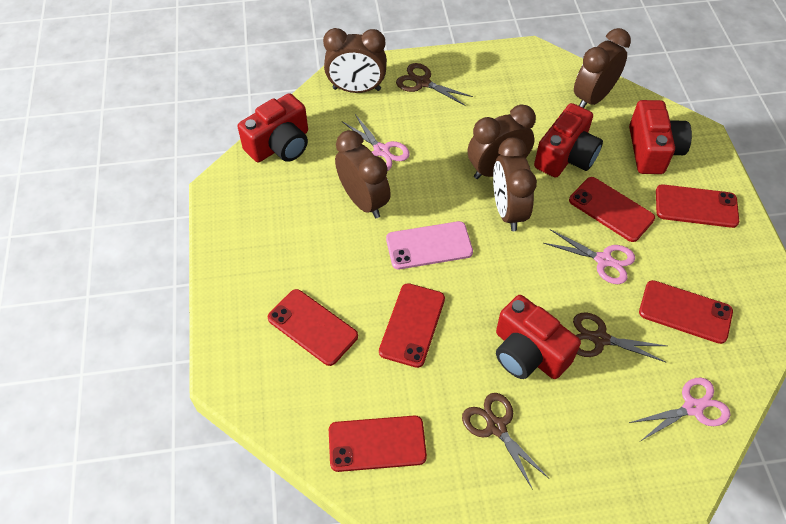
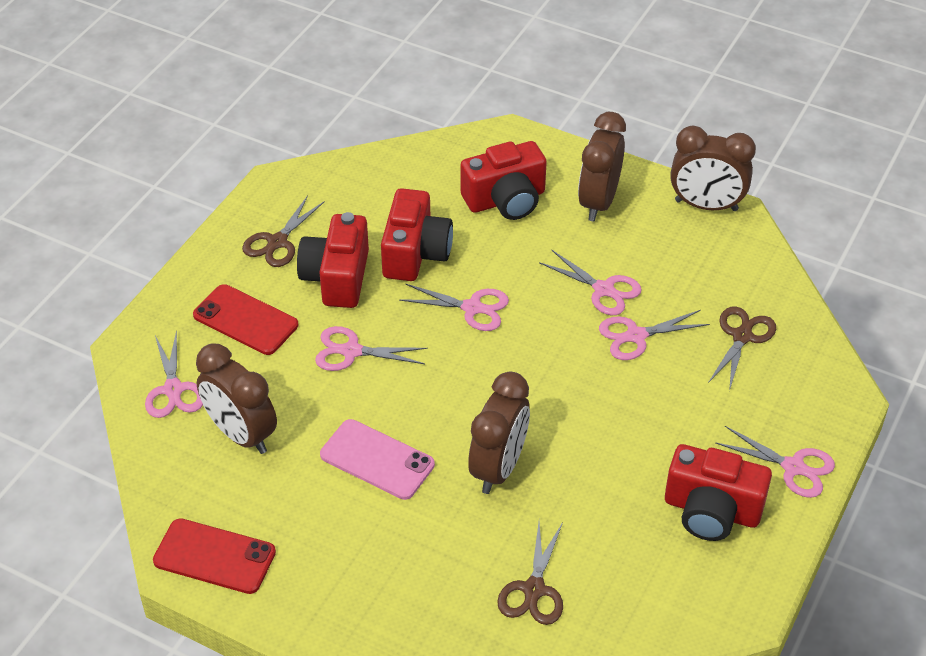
brown clock: [323,28,387,93] [335,130,391,218] [468,105,536,179] [493,137,537,231] [574,28,631,108] = 5 -> [196,344,277,454] [468,372,530,494] [578,112,626,222] [670,126,756,211] = 4
pink scissors: [342,114,410,171] [544,229,635,284] [629,378,730,441] = 3 -> [145,330,203,418] [315,326,428,371] [399,284,509,331] [539,249,642,315] [599,310,710,360] [715,426,835,498] = 6
red phone: [268,289,358,366] [329,415,427,472] [379,283,445,368] [569,177,655,242] [639,280,733,344] [656,184,739,228] = 6 -> [153,518,276,594] [193,284,298,355] = 2

